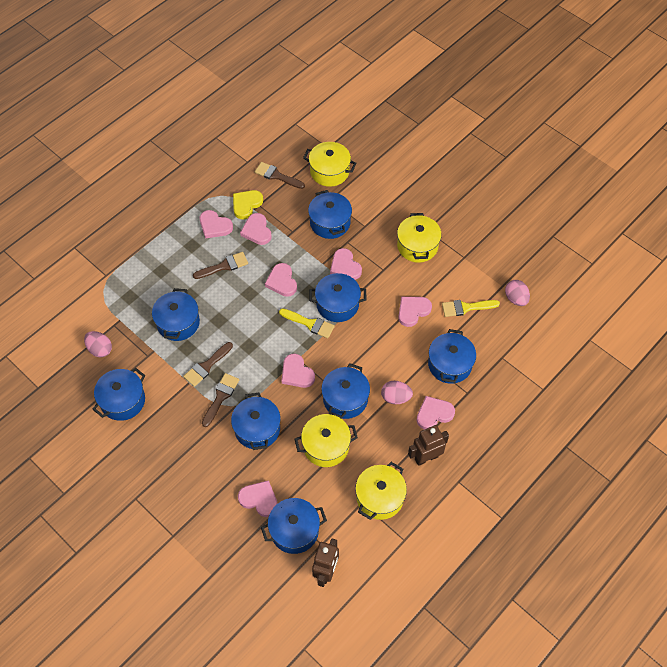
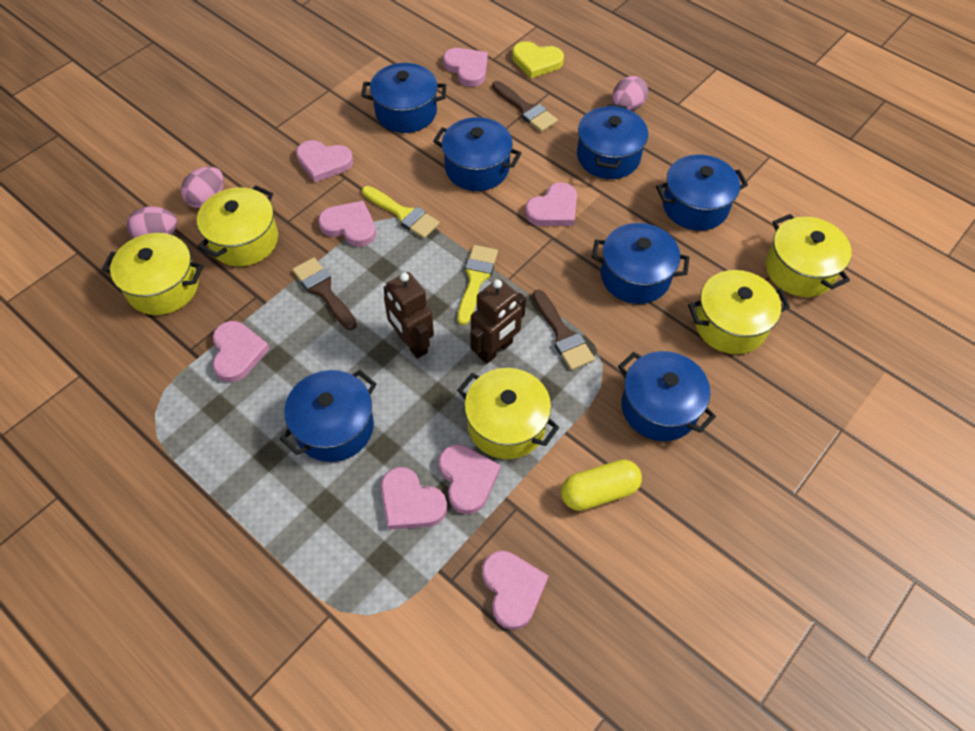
blue pot: [92,368,146,421] [152,288,200,341] [231,393,281,450] [261,498,327,554] [308,190,352,239] [309,273,367,322] [321,363,370,419] [428,329,476,384] = 8 -> [280,370,377,462] [361,63,446,133] [433,117,521,191] [577,104,648,179] [592,223,690,304] [618,351,716,441] [656,154,748,231] = 7
brown brush: [183,342,233,387] [193,252,248,279] [202,373,239,427] [255,162,305,189] = 4 -> [292,257,357,330] [492,81,558,132] [532,290,595,370] = 3
yellow capsule: none = 0 -> [561,460,642,511] = 1
yellow pot: [294,414,358,467] [303,142,356,187] [355,462,407,520] [397,213,442,263] = 4 -> [102,233,203,315] [197,185,278,266] [457,368,560,459] [688,270,790,354] [766,214,852,297] = 5

